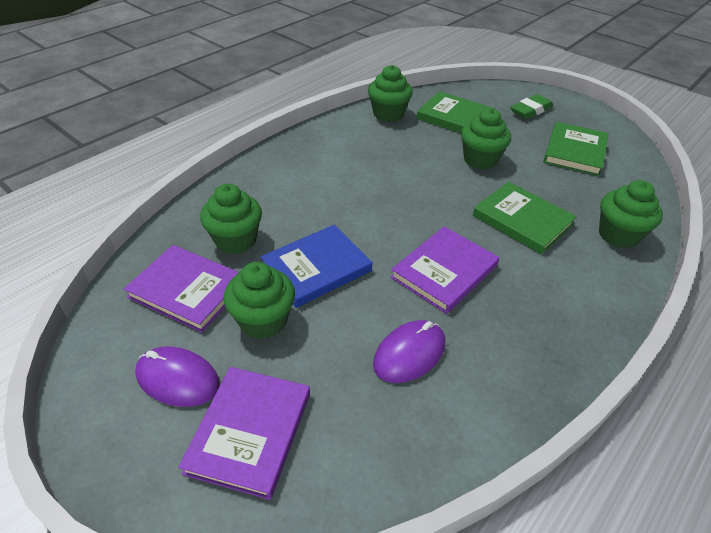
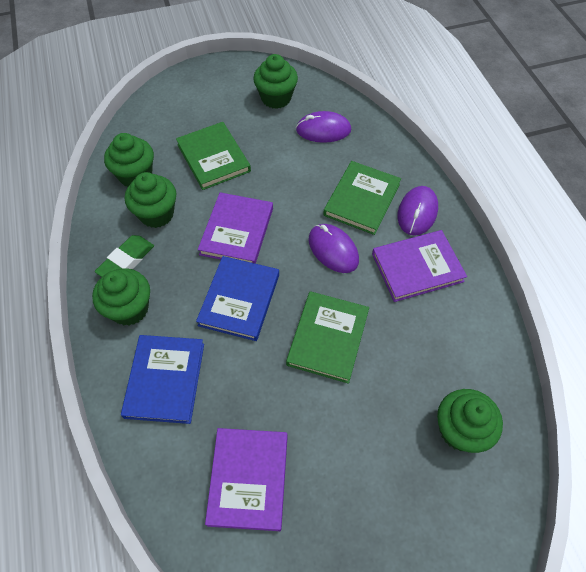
blue book: [260,225,372,308] = 1 -> [121,335,204,424] [196,256,279,341] = 2
purple mouse: [135,346,220,407] [373,320,445,383] = 2 -> [296,111,351,143] [309,224,359,273] [397,186,438,236] = 3

